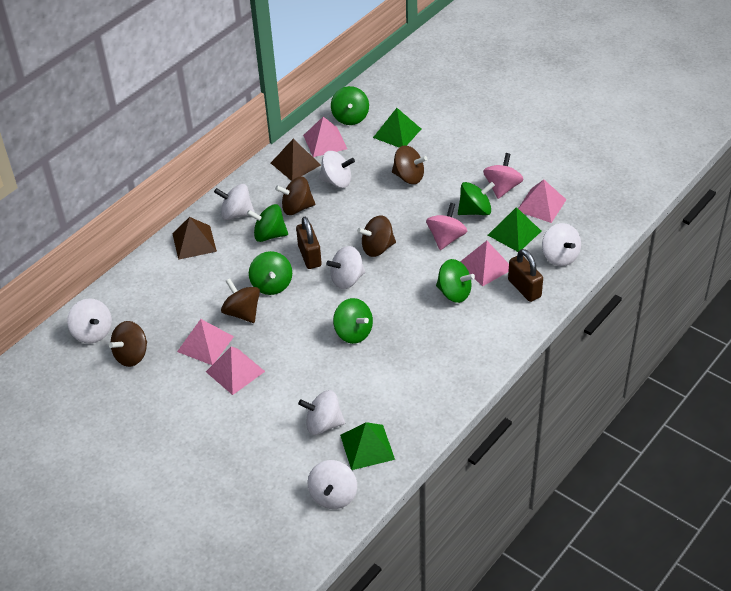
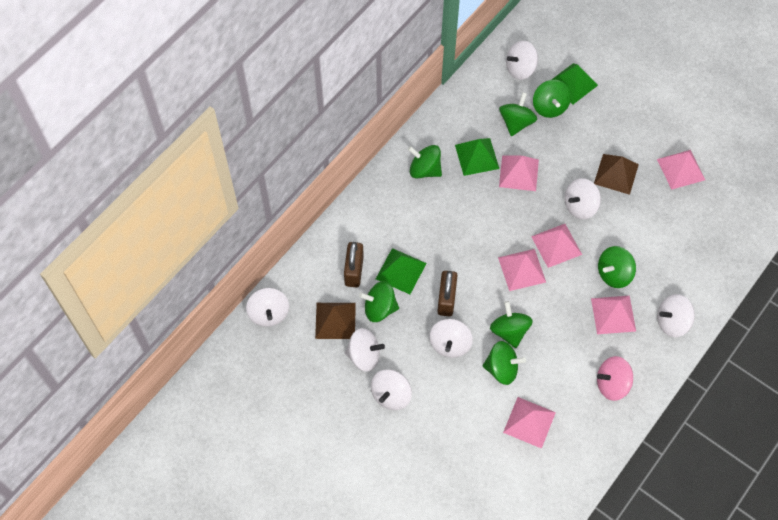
brown spinning top: [109,321,147,367] [221,278,260,323] [275,177,315,215] [357,215,396,257] [392,145,427,184] = 5 -> none = 0
green spinning top: [247,204,288,242] [249,251,292,295] [331,86,369,125] [333,298,373,344] [436,259,475,303] [458,182,495,215] = 6 -> [359,281,399,322] [408,145,442,179] [482,341,526,385] [490,301,533,348] [499,92,537,136] [533,80,571,118] [598,246,636,288] = 7
pink pyramid: [177,319,234,365] [206,346,265,395] [303,117,347,157] [460,241,509,286] [518,180,567,223] = 5 -> [498,249,546,291] [499,155,539,191] [503,397,556,449] [531,224,582,268] [591,296,636,334] [657,150,705,190] = 6
pink spinning top: [426,203,467,250] [483,153,523,199] = 2 -> [597,356,633,401] = 1

